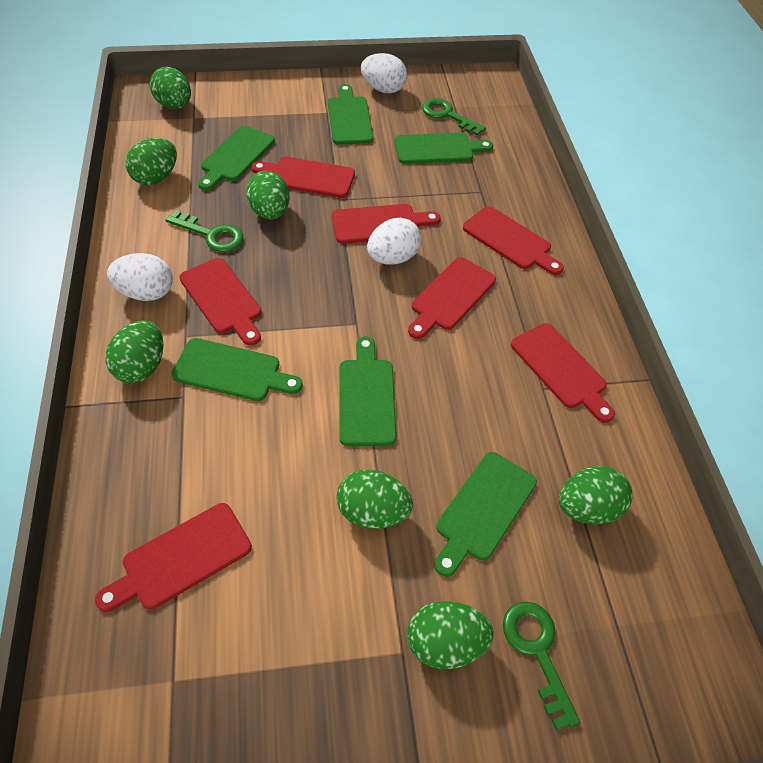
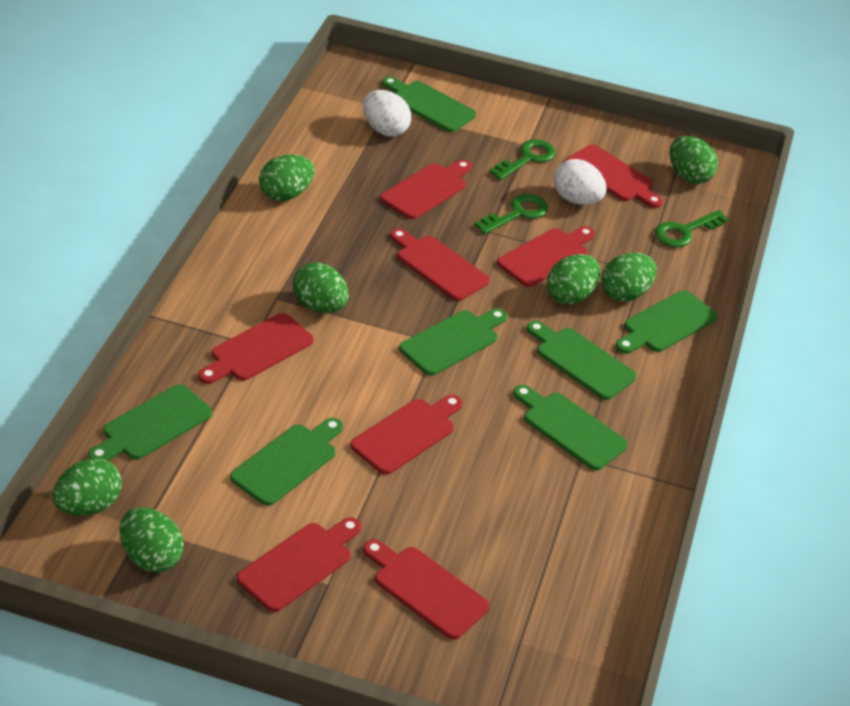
green cutting board: [172,338,303,401] [198,126,275,191] [328,84,373,145] [339,336,396,446] [395,133,493,164] [434,452,537,577] = 6 -> [88,384,212,461] [230,418,343,506] [382,76,476,132] [399,308,507,376] [513,385,628,470] [527,320,636,400] [616,290,717,354] = 7
red cutting board: [95,503,252,612] [179,258,262,346] [251,156,355,198] [332,204,440,244] [408,257,496,339] [463,206,564,275] [511,323,615,423] = 7 -> [198,313,314,384] [237,517,361,612] [350,395,463,475] [363,539,490,640] [380,160,472,219] [390,228,490,301] [497,226,595,287] [566,145,663,208] = 8
white egg: [107,253,173,301] [361,53,407,94] [367,218,421,265] = 3 -> [363,90,411,137] [554,159,607,205] = 2

